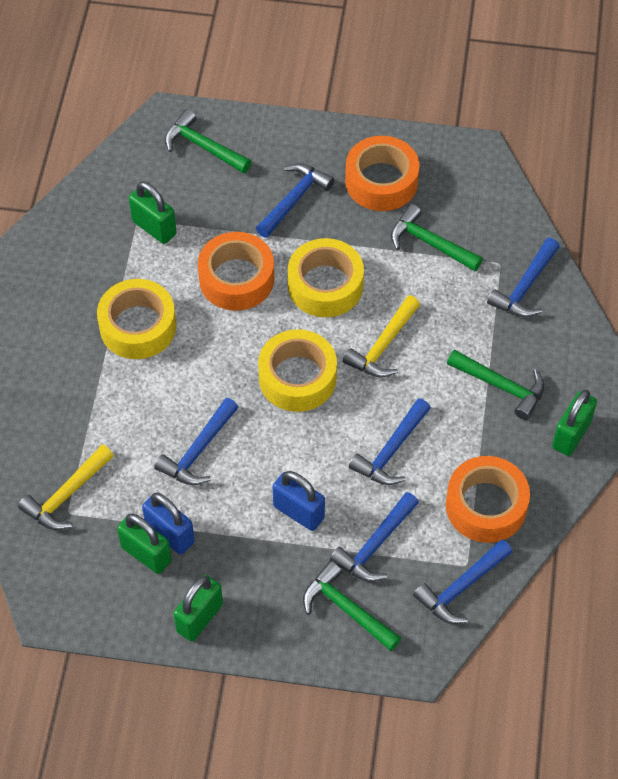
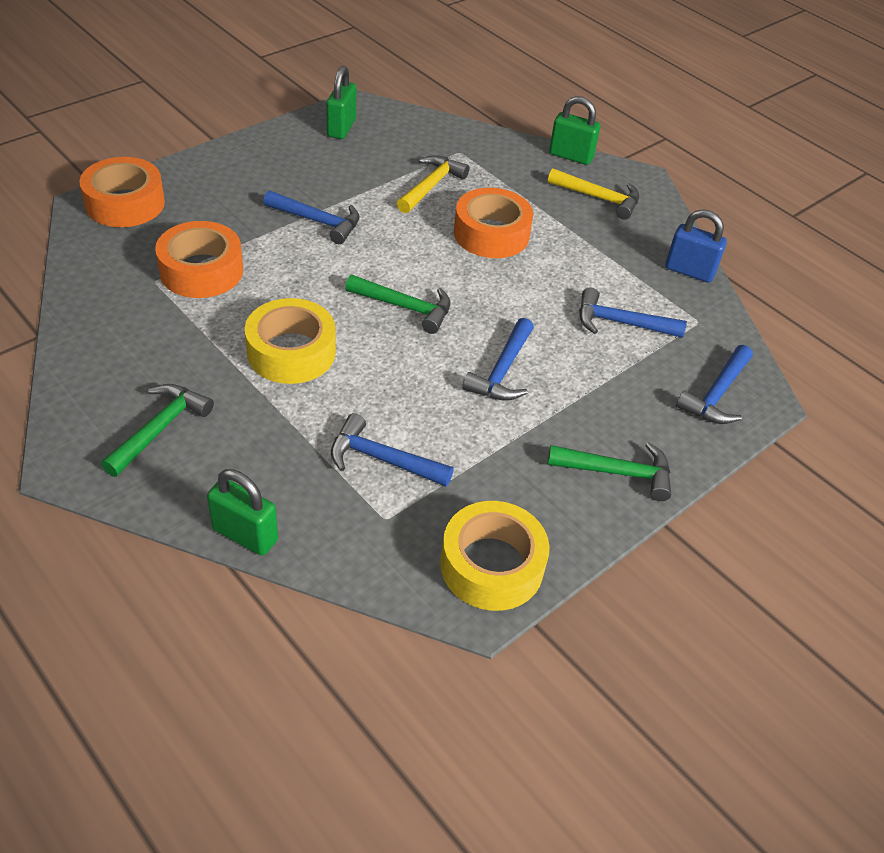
blue hammer: [154,398,239,485] [256,163,335,238] [330,492,419,582] [349,398,431,485] [413,539,512,624] [487,238,560,317] = 6 -> [263,190,359,244] [331,413,454,487] [462,318,534,401] [579,288,687,338] [676,345,753,424] = 5
blue padlock: [142,493,195,555] [273,471,325,531] = 2 -> [665,209,727,283] = 1
green hammer: [165,109,252,174] [303,561,401,651] [391,204,483,271] [447,349,545,420] = 4 -> [101,384,214,477] [345,275,451,334] [547,442,671,501] = 3
green padlock: [117,513,172,574] [129,181,176,244] [173,575,223,642] [552,390,597,456] = 4 -> [207,469,278,556] [326,66,356,139] [549,96,600,165] = 3
yellow tape: [97,279,176,359] [258,329,337,412] [288,238,364,317] = 3 -> [245,298,336,384] [440,501,550,611] = 2

